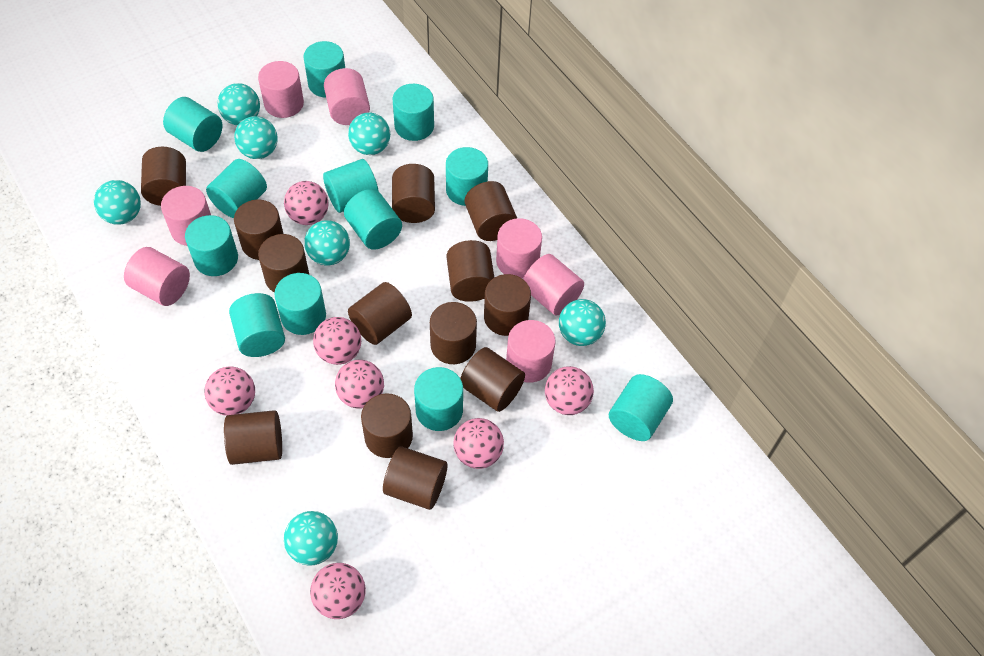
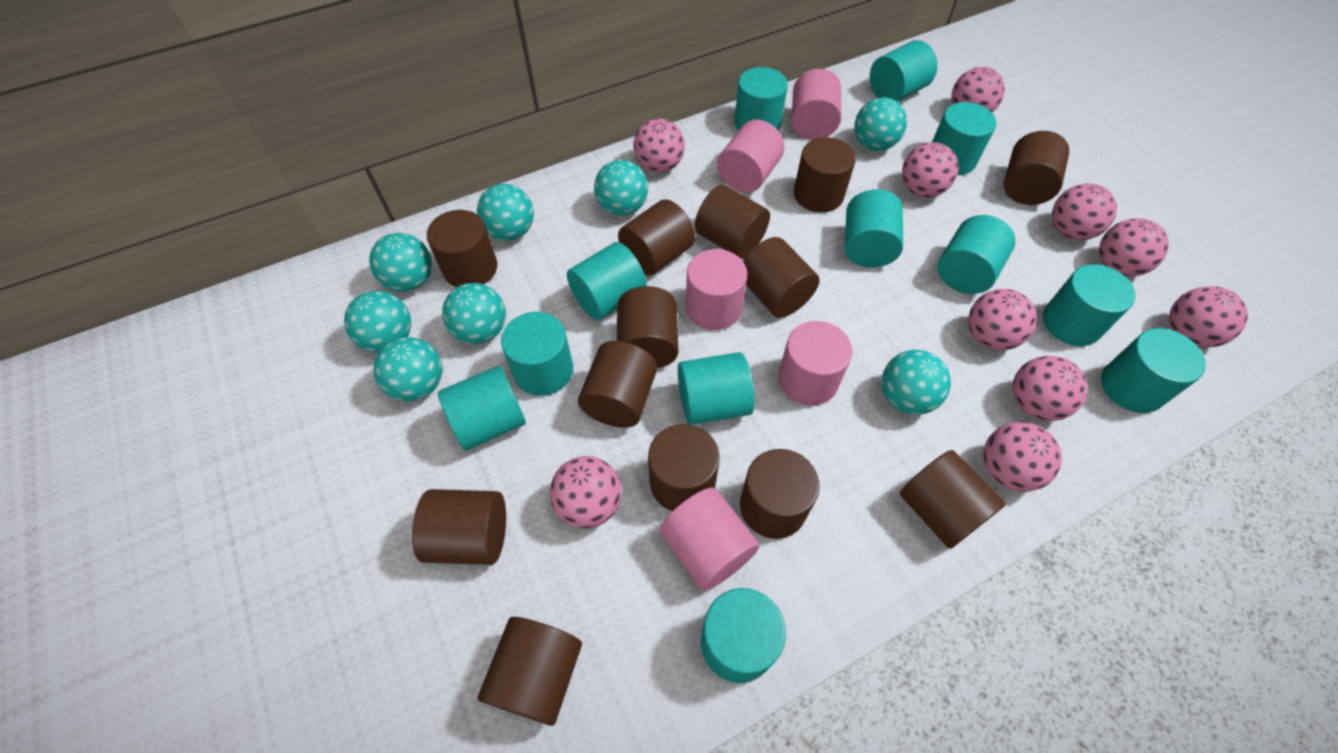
pink ball: [205,366,255,416] [284,181,329,225] [310,563,366,619] [313,317,361,365] [335,360,384,409] [454,418,504,469] [545,366,594,415] = 7 -> [550,456,621,529] [633,119,685,173] [902,142,958,198] [951,67,1005,112] [968,289,1037,350] [983,422,1062,492] [1012,356,1088,421] [1052,183,1117,240] [1099,218,1169,277] [1169,286,1248,348] = 10
pink cylinder: [124,247,190,306] [161,186,211,246] [258,61,304,118] [324,68,370,125] [496,218,542,279] [506,320,556,383] [523,254,584,316] = 7 -> [660,488,760,591] [686,249,747,330] [717,120,784,193] [778,321,852,405] [792,69,841,140] = 5
turquoise ball: [94,180,141,225] [218,83,260,125] [234,116,278,159] [284,511,338,566] [304,220,350,265] [348,112,390,155] [559,299,606,346] = 7 -> [344,291,411,353] [369,233,432,292] [373,337,442,401] [442,283,506,344] [477,184,534,241] [594,160,648,216] [855,97,907,151] [882,350,951,415] = 8

